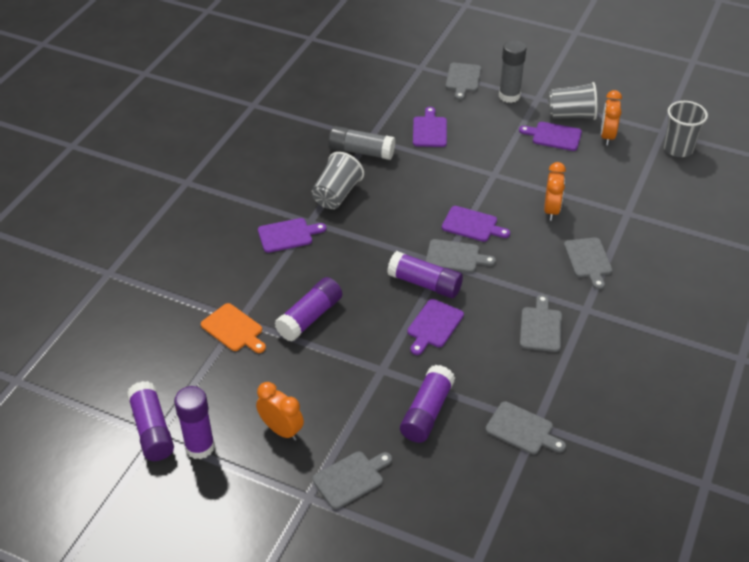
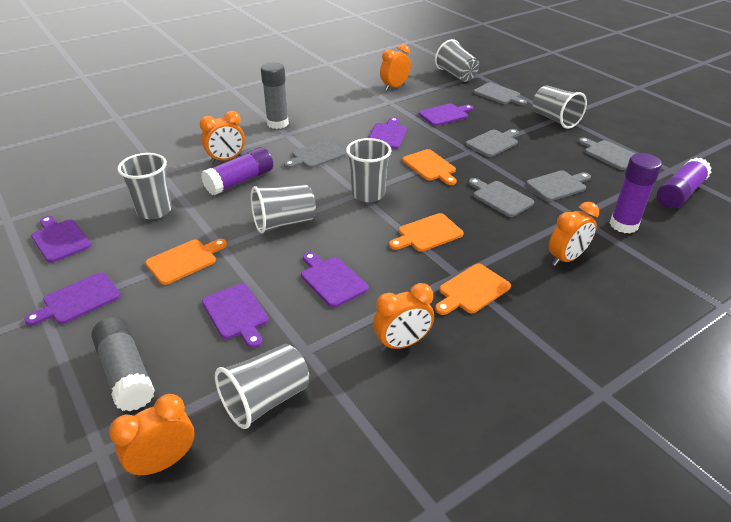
grey cup: [312,152,364,209] [548,82,597,120] [664,101,708,157] = 3 -> [117,153,172,219] [215,344,309,429] [251,185,316,233] [346,138,391,202] [435,39,479,82] [533,86,587,129] = 6
orange clock: [256,382,304,441] [544,162,566,221] [601,90,622,145] = 3 -> [109,394,194,478] [200,111,245,163] [373,283,434,351] [380,44,411,90] [549,202,599,266] = 5
orange cutting board: [201,303,266,353] = 1 -> [145,239,227,285] [389,213,464,252] [402,149,457,185] [435,264,511,315] = 4
purple cutting board: [258,218,326,253] [407,299,464,355] [413,107,447,147] [442,206,510,242] [519,122,582,151] = 5 -> [24,272,121,326] [31,216,91,263] [202,284,268,348] [301,252,368,307] [368,117,407,149] [419,104,474,126] = 6
purple glue stick: [127,381,174,461] [174,386,215,459] [275,277,342,342] [387,251,463,298] [400,365,455,443] = 5 -> [201,147,273,195] [610,153,662,233] [657,158,712,208] = 3

